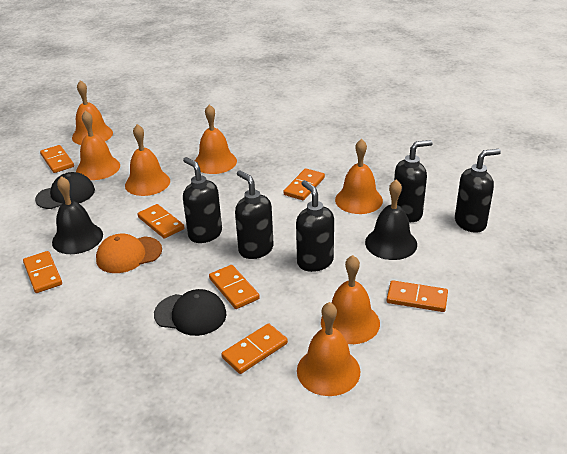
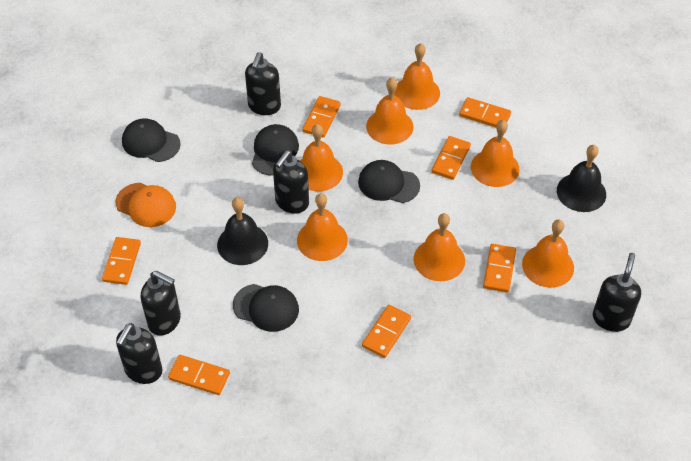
black cap: [35,172,95,209] [154,289,227,336] = 2 -> [122,118,181,162] [233,284,299,332] [252,124,299,175] [358,160,420,203] = 4

